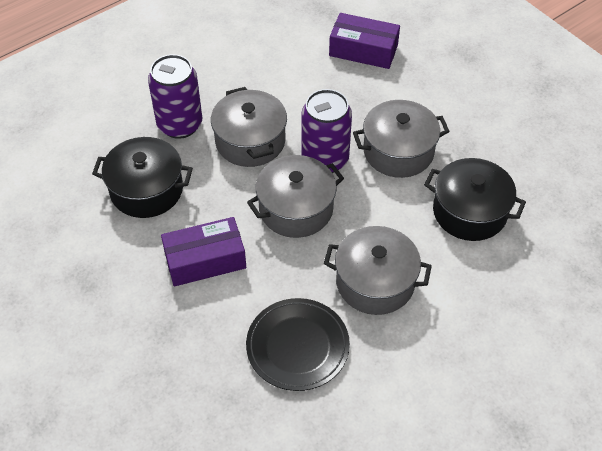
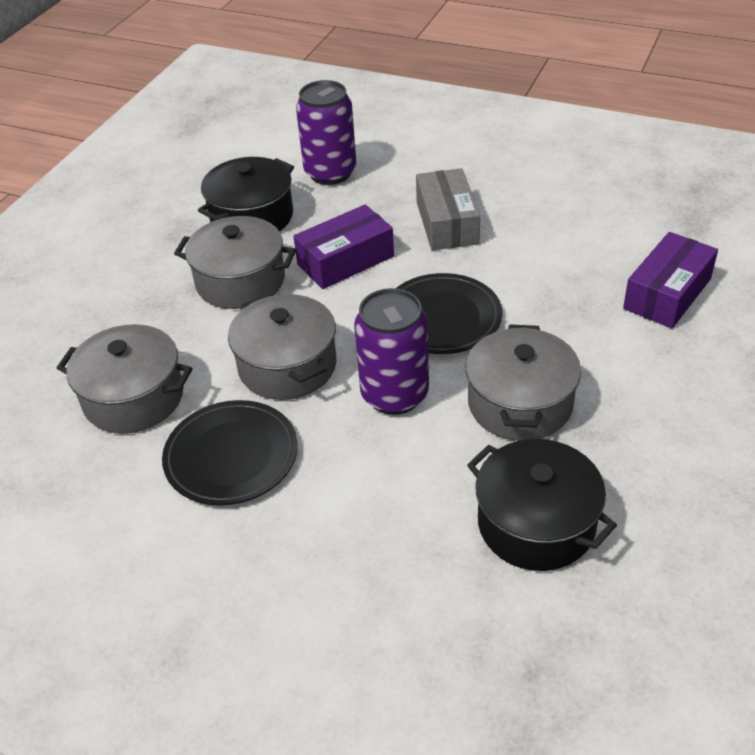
black plate: [246,298,350,391] = 1 -> [162,400,298,505] [396,273,502,354] = 2
grey box: none = 0 -> [416,168,480,251] = 1

